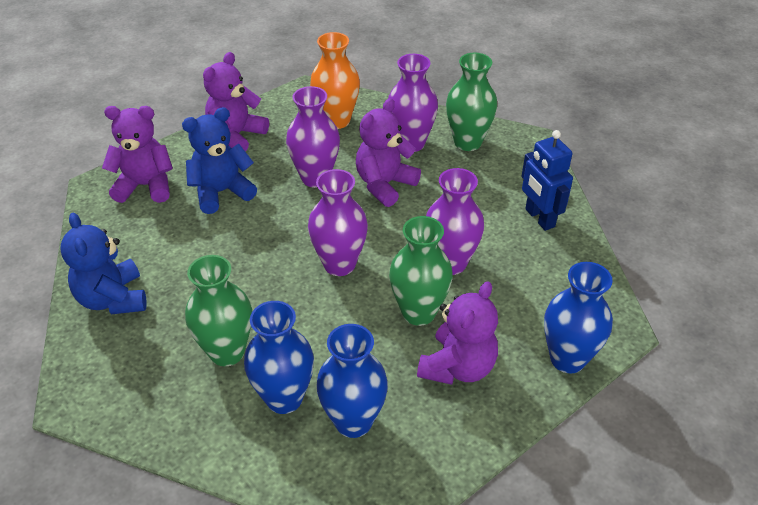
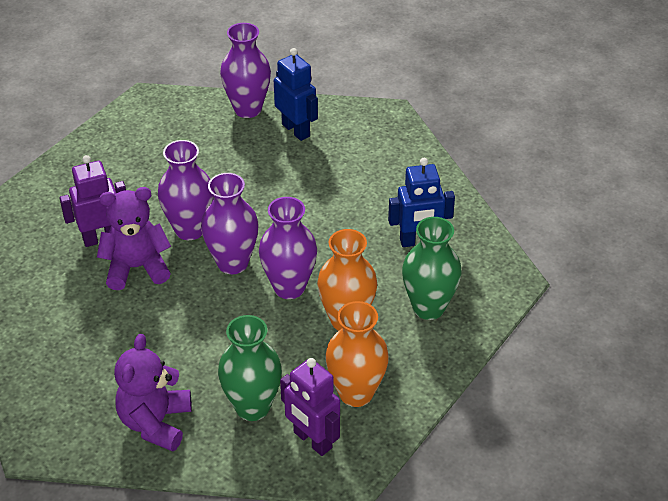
blue robot: [522,130,573,231] = 1 -> [274,48,318,141] [388,158,455,247] = 2
blue teddy bear: [60,213,147,314] [182,107,257,214] = 2 -> none = 0
blue vase: [244,301,314,414] [316,324,388,438] [544,262,613,373] = 3 -> none = 0
green vase: [185,255,252,366] [389,216,453,326] [446,53,497,151] = 3 -> [218,315,282,421] [402,217,462,320] = 2
orange vase: [310,32,360,129] = 1 -> [317,229,377,331] [325,301,389,407] = 2
purple robot: none = 0 -> [59,155,126,247] [280,358,340,456] = 2
purple teddy bear: [102,106,173,203] [203,52,269,152] [356,98,421,207] [417,281,498,385] = 4 -> [97,187,171,290] [114,334,192,451] = 2

